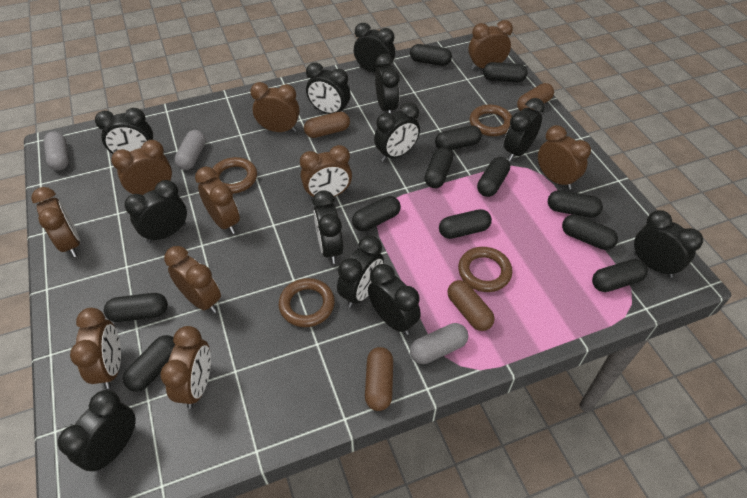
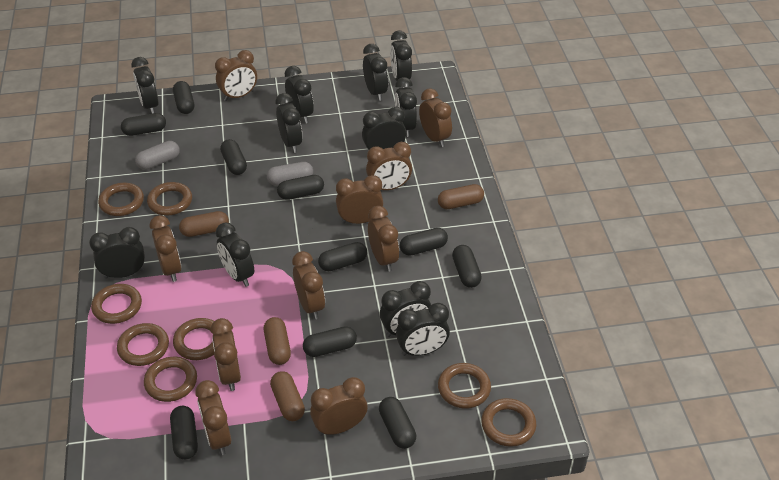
black capsule: [104,293,168,322] [123,335,175,392] [352,196,401,231] [410,44,452,66] [425,147,453,188] [435,125,482,150] [439,209,492,239] [477,157,510,197] [483,62,527,82] [548,190,603,218] [562,215,618,250] [592,259,648,292] = 12 -> [121,113,166,136] [170,406,198,460] [173,81,194,114] [220,139,247,175] [277,175,324,200] [303,326,357,357] [318,242,367,271] [379,397,416,449] [400,228,448,256] [452,245,482,288] = 10
black clock: [58,390,136,472] [95,108,153,154] [125,180,187,243] [306,62,351,114] [312,190,343,264] [337,236,384,308] [354,23,395,73] [368,264,421,335] [374,103,420,162] [375,54,400,114] [504,98,545,161] [634,210,703,278] = 12 -> [89,227,145,279] [131,57,159,114] [216,222,254,287] [276,93,303,153] [285,66,314,123] [362,107,406,150] [363,44,388,101] [380,281,431,337] [390,30,412,88] [395,77,417,137] [396,303,450,356] = 11
brown ring: [212,157,257,194] [279,278,335,327] [458,247,512,292] [470,105,512,136] = 4 -> [91,284,142,324] [98,183,144,216] [117,323,169,366] [144,357,197,402] [147,182,192,216] [173,318,214,360] [438,363,491,409] [481,398,536,447] = 8
grey capsule: [44,131,69,170] [174,130,206,170] [410,323,468,364] = 3 -> [135,141,180,170] [267,162,313,186] = 2

